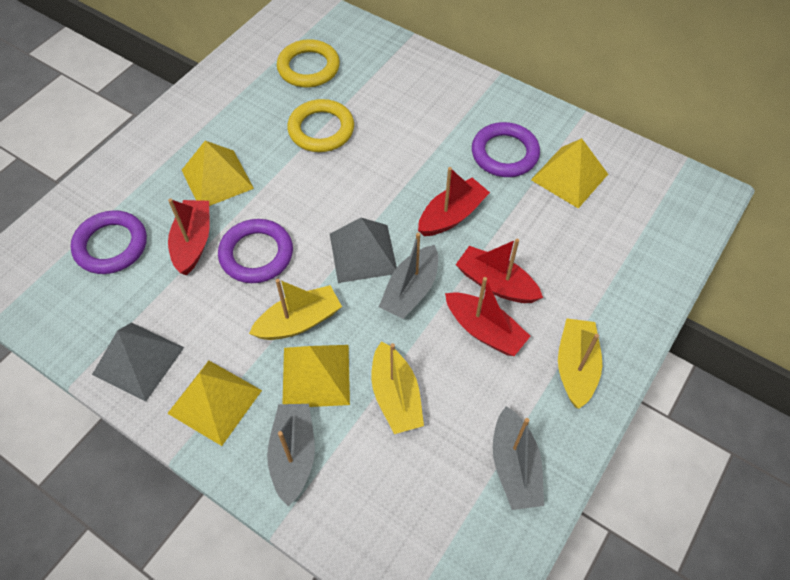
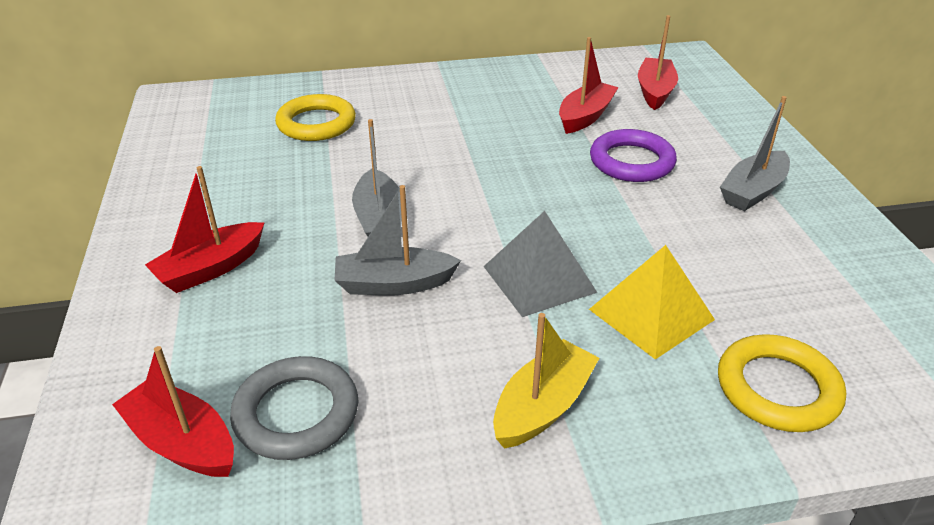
grey pyramid: [92,323,184,401] [330,218,397,283] = 2 -> [483,211,598,317] = 1
grey ring: none = 0 -> [230,356,358,460] = 1
purple ring: [71,210,147,274] [218,219,293,283] [472,122,540,177] = 3 -> [590,129,677,182] = 1
yellow boat: [249,279,342,340] [371,341,424,434] [558,318,602,409] = 3 -> [493,313,599,449] = 1
yellow pyramid: [167,361,262,446] [182,141,254,206] [282,345,350,407] [531,138,608,208] = 4 -> [589,245,715,360] = 1

